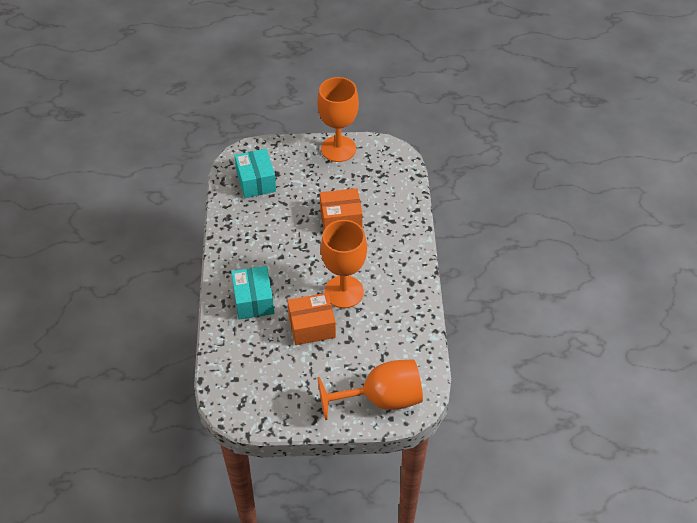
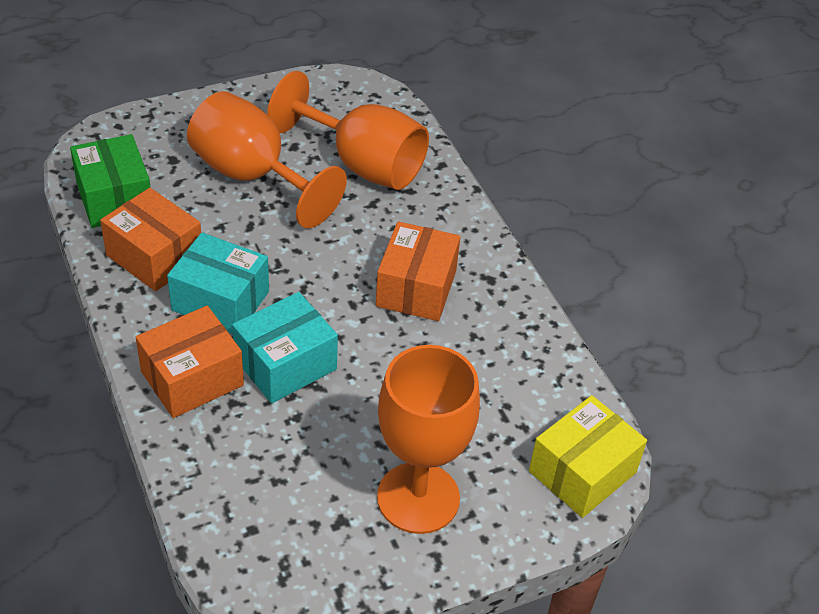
green box: none = 0 -> [70,134,151,228] = 1
orange box: [287,293,336,345] [320,188,363,229] = 2 -> [100,188,201,291] [136,306,244,418] [376,221,460,321] = 3
yellow box: none = 0 -> [529,395,647,518] = 1

